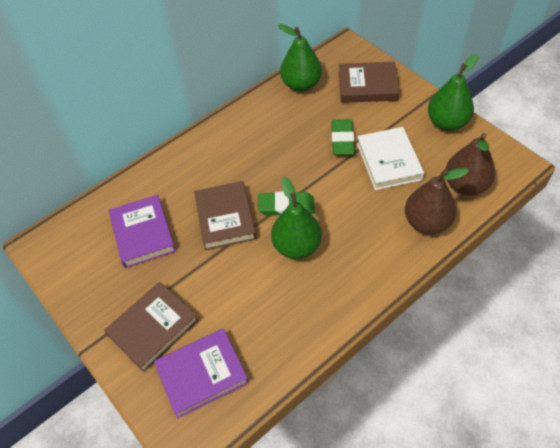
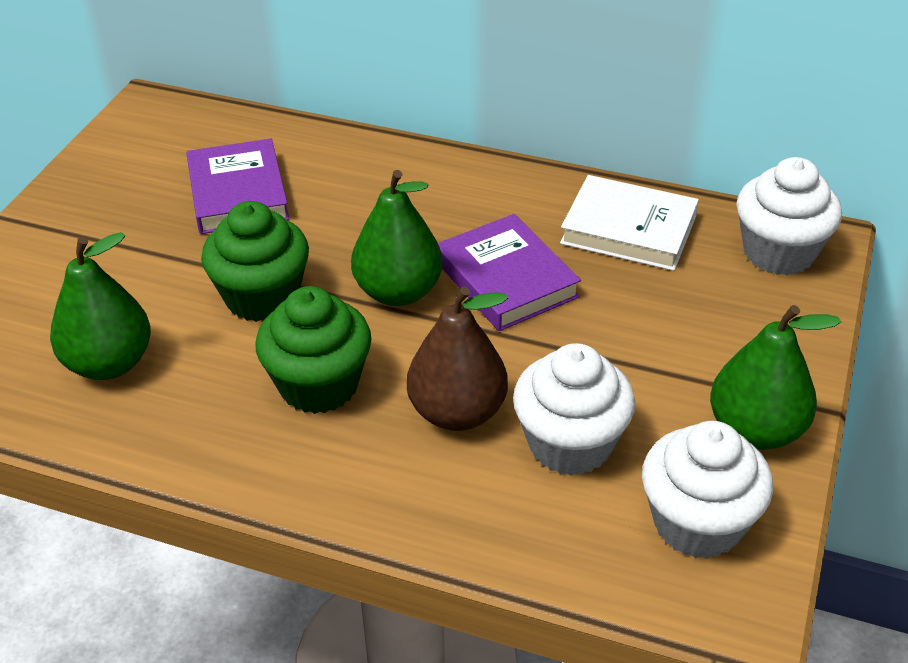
brown book: [104,282,199,372] [194,181,256,250] [339,62,400,103] = 3 -> none = 0
brown pear: [405,168,469,234] [446,133,495,196] = 2 -> [407,287,508,431] = 1
green cupcake: none = 0 -> [201,201,309,322] [255,286,371,414] = 2
green eraser: [258,191,315,216] [331,119,355,155] = 2 -> none = 0
white cupcake: none = 0 -> [513,343,635,476] [642,421,773,559] [736,157,842,275] = 3

